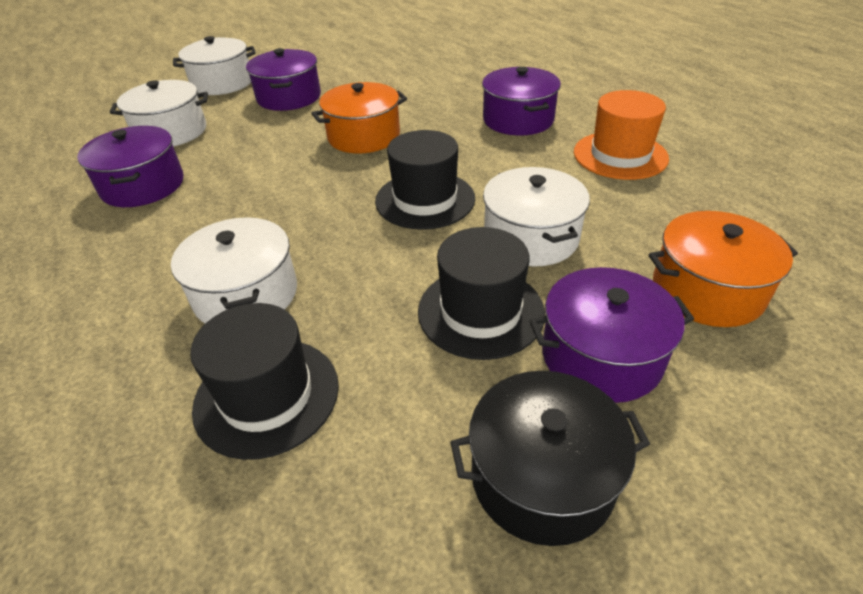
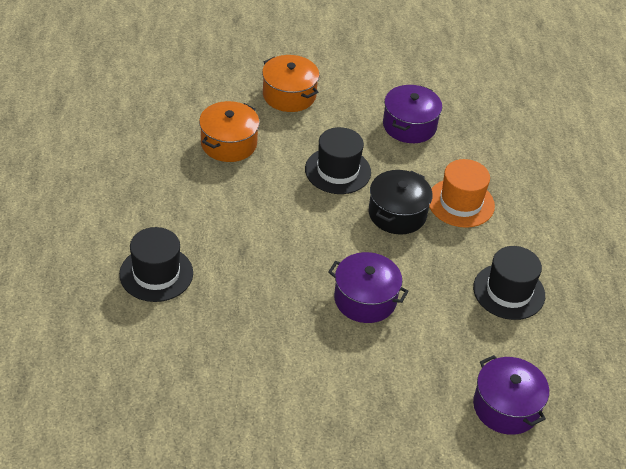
purple pot: [77,126,184,207] [246,48,321,111] [482,67,561,136] [529,267,694,403] = 4 -> [328,252,409,323] [383,85,442,143] [473,355,549,435] = 3
white pot: [110,80,208,146] [171,217,297,324] [173,36,256,95] [483,167,590,267] = 4 -> none = 0

